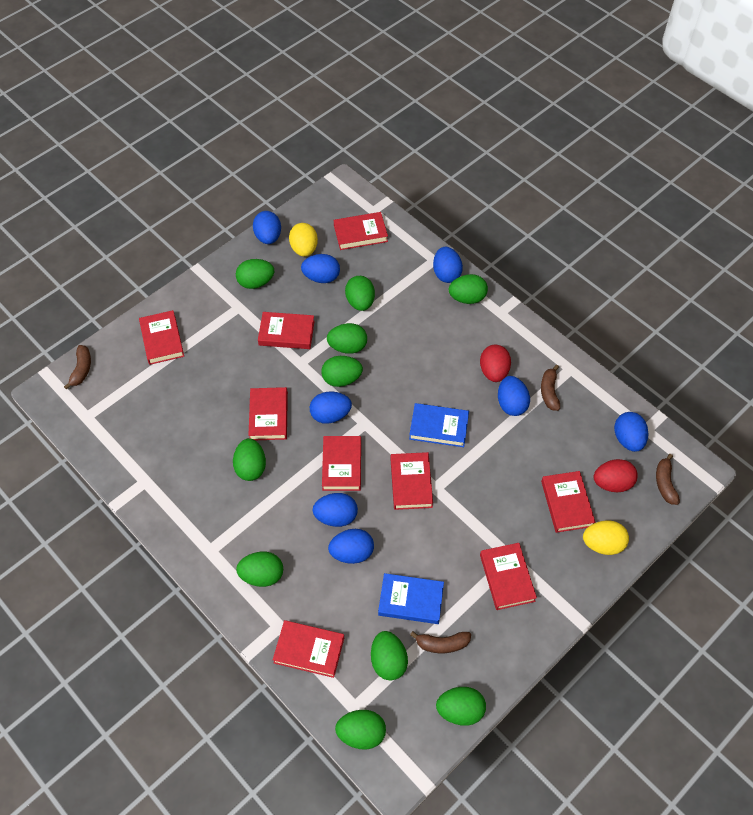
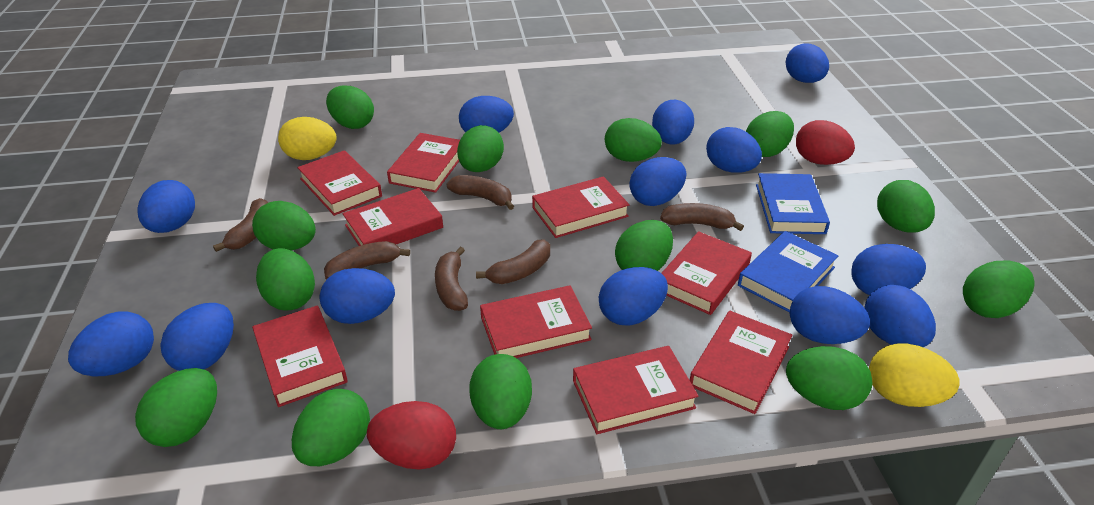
blue egg: [253,211,281,244] [301,254,340,283] [310,392,352,424] [313,493,358,527] [328,529,374,564] [433,247,463,283] [498,376,530,416] [614,412,648,452] = 8 -> [68,312,154,376] [138,180,195,233] [160,303,234,371] [320,268,395,324] [459,96,514,133] [599,267,668,326] [629,157,686,206] [652,100,694,145] [706,127,762,173] [786,43,829,83] [790,286,870,344] [851,244,926,295] [864,285,936,347] = 13
brown banana: [64,345,91,390] [410,631,471,653] [541,365,560,411] [656,454,680,505] = 4 -> [213,198,269,252] [324,241,410,280] [435,247,468,311] [447,175,514,210] [476,239,550,284] [660,203,744,231] = 6
green egg: [233,438,266,481] [236,259,274,289] [236,552,283,587] [321,356,363,387] [327,323,367,354] [335,710,386,750] [345,276,375,311] [371,631,408,681] [436,687,486,726] [449,274,488,304] = 10 -> [135,368,217,447] [252,201,316,251] [256,248,315,311] [292,389,370,466] [326,85,374,129] [457,125,504,172] [469,354,532,429] [605,118,662,162] [615,220,673,271] [746,111,794,157] [786,346,872,410] [877,180,935,233] [963,260,1035,318] = 13

